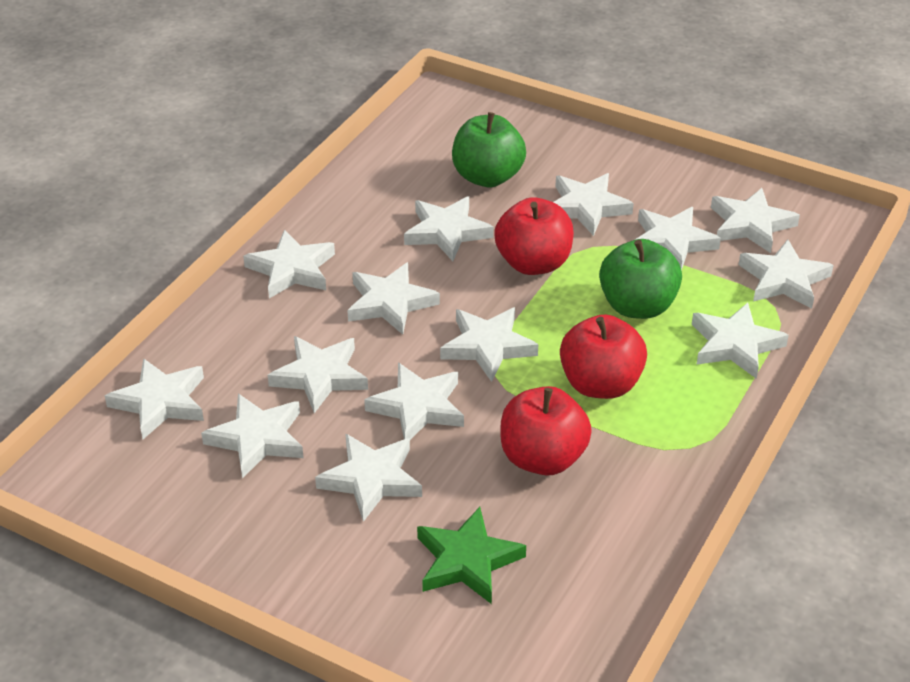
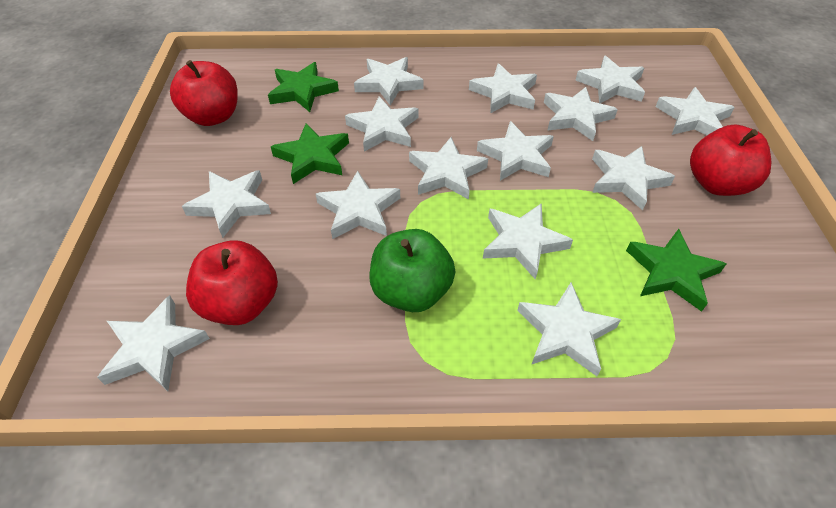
green apple: [452,112,526,187] [599,239,682,319] = 2 -> [369,229,456,312] = 1
green star: [417,507,526,604] = 1 -> [268,62,339,112] [271,123,349,184] [626,229,726,312] = 3

